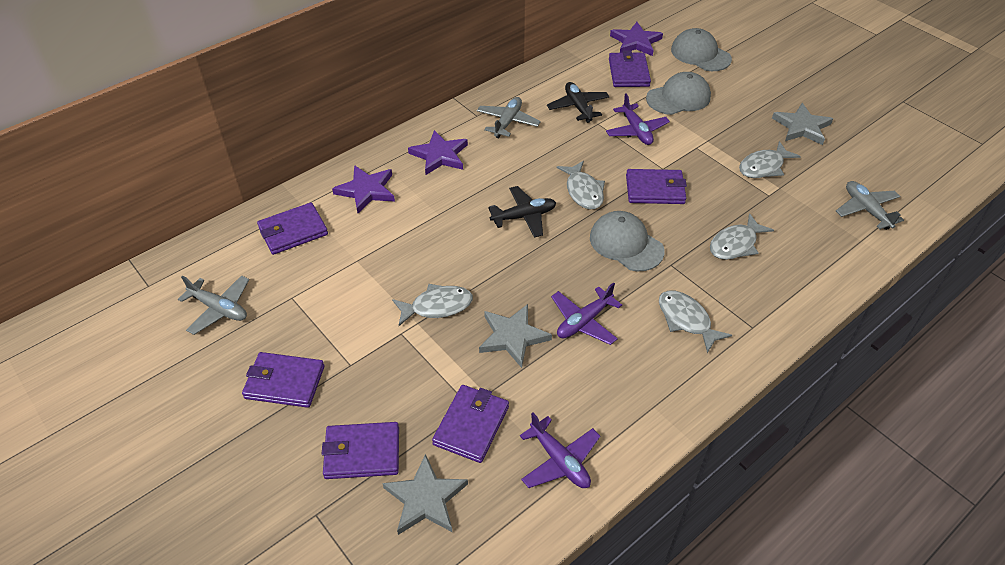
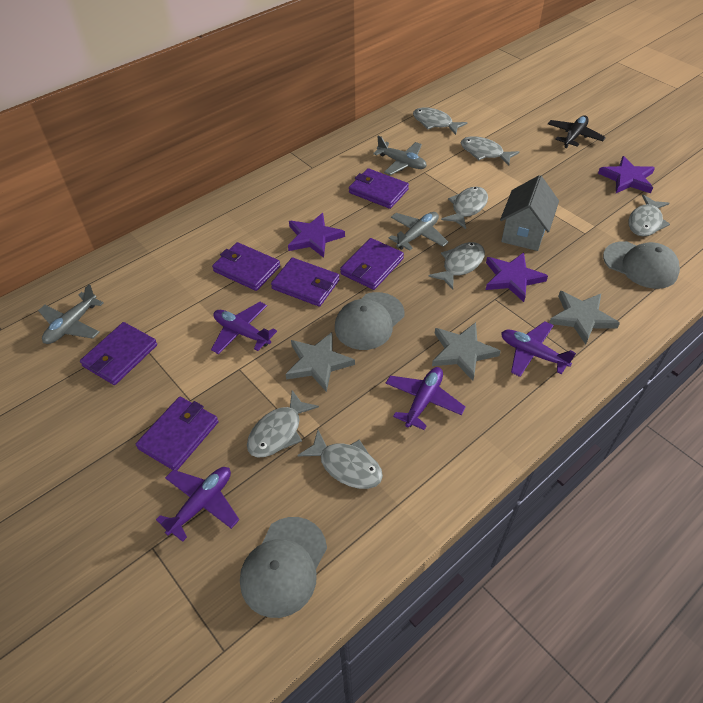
black plane: [488,186,556,238] [547,82,609,123] = 2 -> [548,115,606,148] = 1
grey fish: [392,284,473,326] [557,161,605,209] [659,290,732,353] [710,213,774,260] [739,141,801,178] = 5 -> [247,390,319,458] [297,430,383,489] [413,108,467,135] [428,242,485,289] [441,187,488,229] [461,137,519,165] [629,195,670,237] = 7
grey house: none = 0 -> [500,175,559,251] = 1
purple plane: [520,413,600,488] [551,282,622,345] [606,94,670,145] = 3 -> [156,467,239,542] [211,302,277,354] [386,367,466,430] [501,321,576,377] = 4

